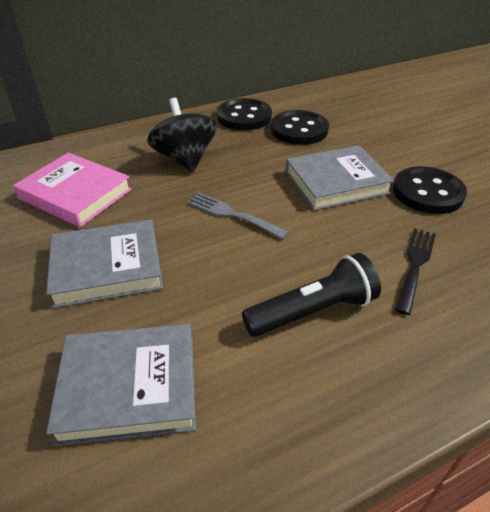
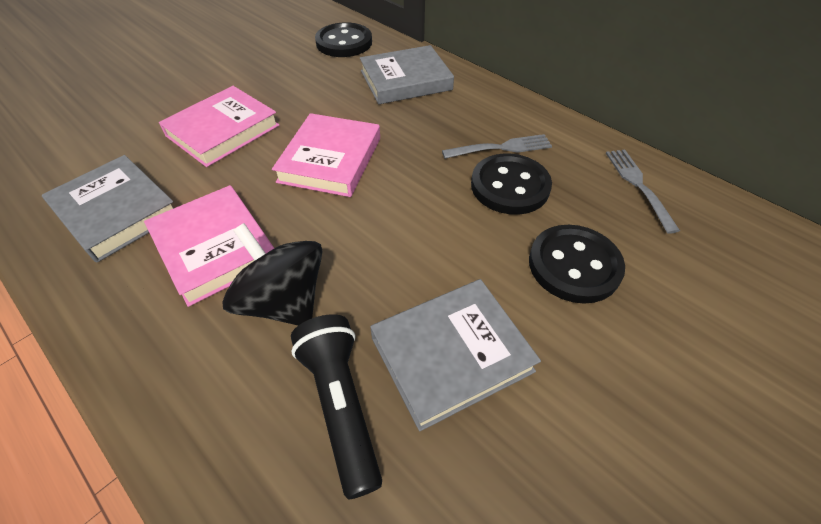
black fork: [395,228,436,315] = 1 -> none = 0
grey fork: [187,192,288,239] = 1 -> [442,134,552,159] [606,150,680,234] = 2
pink book: [13,153,132,227] = 1 -> [144,185,274,307] [159,86,280,167] [272,113,380,197] = 3

